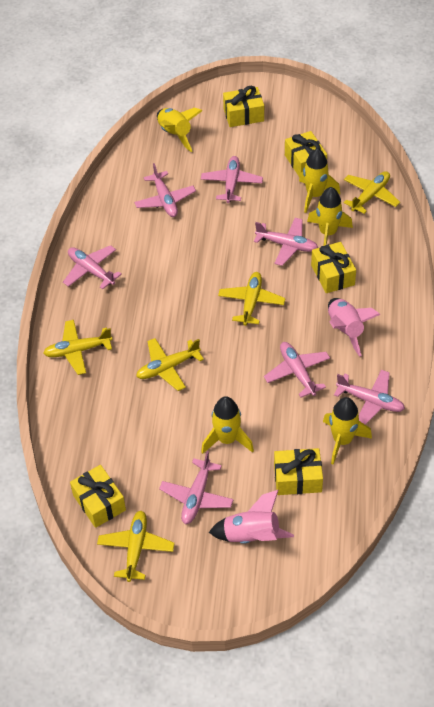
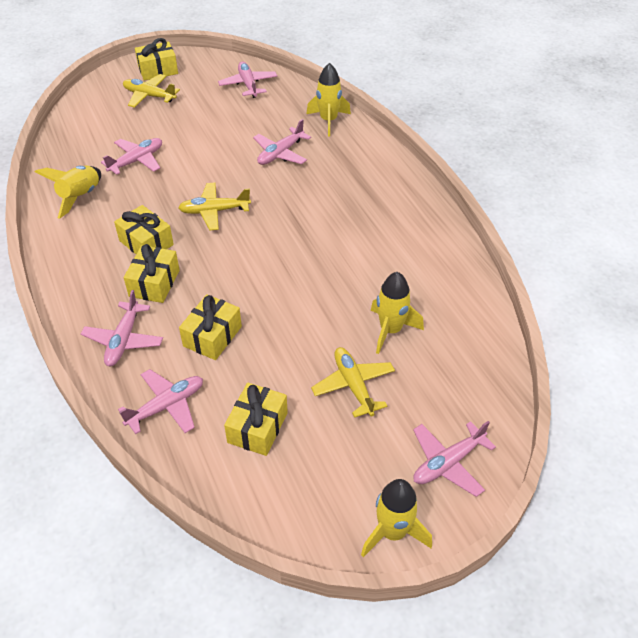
pink plane: [63,245,122,289] [134,163,196,217] [159,451,234,524] [201,156,263,203] [254,218,318,266] [264,342,330,398] [334,370,405,425] = 7 -> [81,290,163,366] [101,138,162,175] [118,369,203,434] [218,61,277,98] [253,119,311,165] [413,421,496,497] = 6
pink rocket: [209,490,294,544] [328,298,381,357] = 2 -> none = 0
yellow plane: [43,320,113,375] [97,511,175,582] [136,338,204,391] [218,272,285,326] [343,171,400,214] = 5 -> [123,74,180,108] [178,182,251,230] [311,347,395,418] = 3
yellow rocket: [157,108,202,152] [201,396,254,454] [299,148,340,213] [307,187,353,246] [323,397,372,465] = 5 -> [35,166,101,219] [306,63,351,136] [361,479,432,557] [371,272,424,354] = 4

